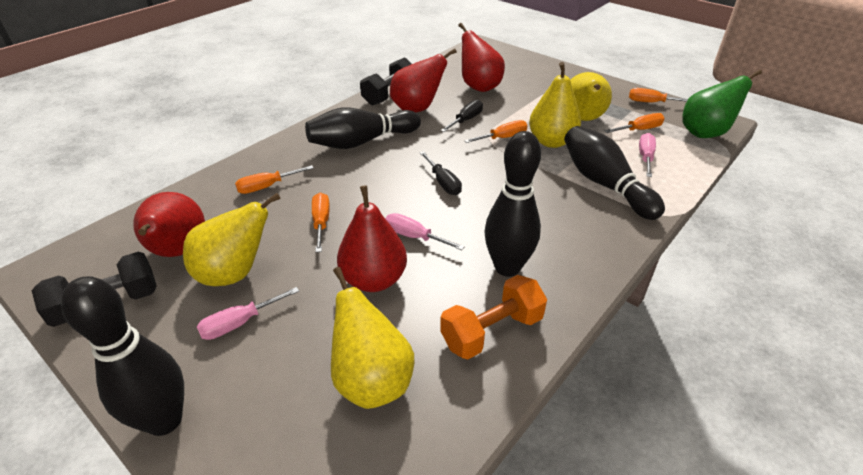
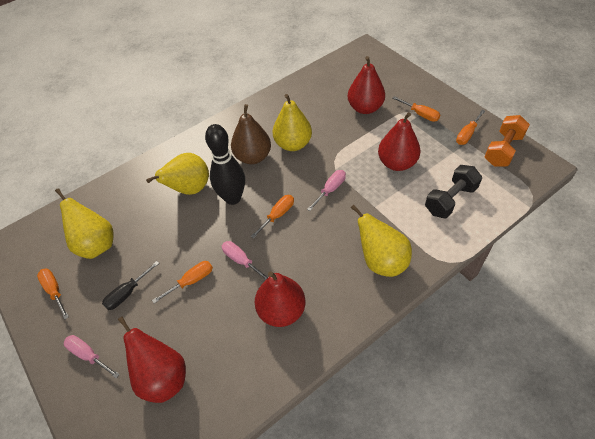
black bowling pin: [61,276,184,436] [305,108,421,149] [484,131,541,277] [564,126,665,220] = 4 -> [205,124,245,205] = 1
black dumbbell: [32,252,157,327] [360,57,411,106] = 2 -> [425,165,482,218] = 1
black screwdriver: [419,151,462,195] [441,100,483,132] = 2 -> [102,261,159,310] = 1
brown pear: none = 0 -> [231,104,271,164] = 1
green pear: [682,69,762,138] = 1 -> none = 0

